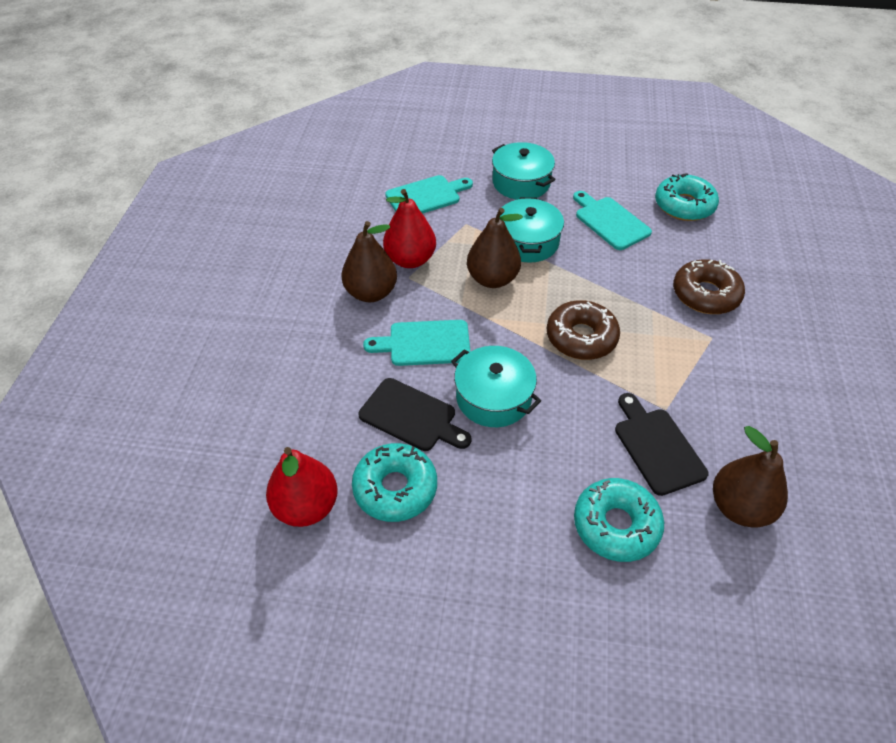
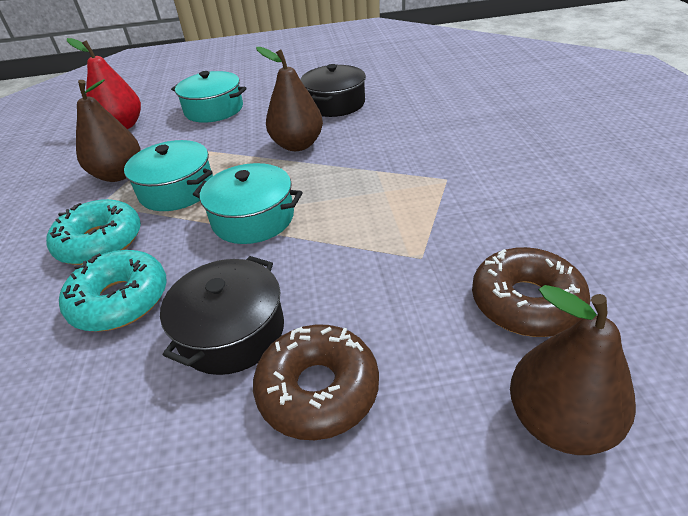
black cutting board: [358,378,471,451] [615,393,709,496] = 2 -> none = 0
black pot: none = 0 -> [160,256,284,375] [300,64,366,117] = 2
red pear: [266,447,338,527] [383,189,436,268] = 2 -> [67,38,141,129] = 1
turquoise cutting board: [363,320,471,366] [385,175,473,214] [573,191,652,250] = 3 -> none = 0
turquoise donut: [352,443,437,522] [574,478,664,562] [655,174,719,221] = 3 -> [46,199,141,265] [59,250,167,332] = 2

